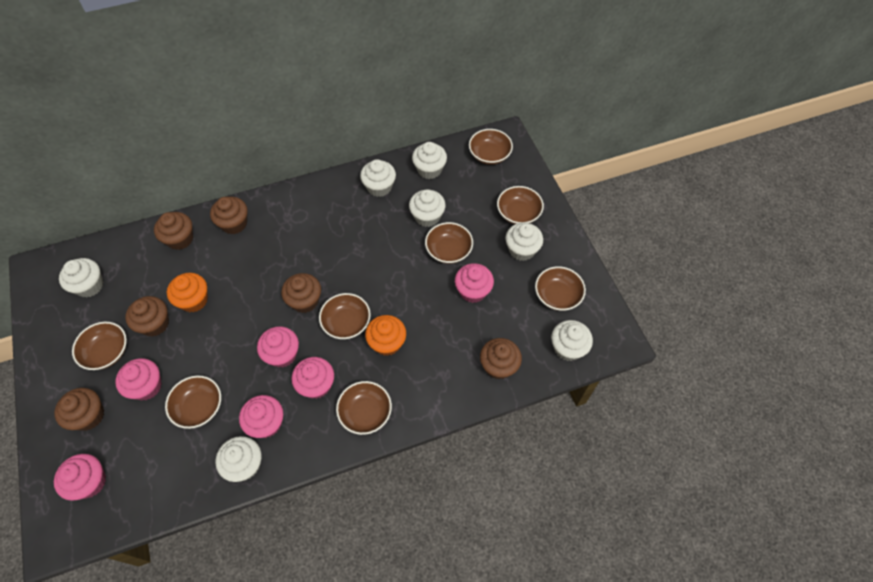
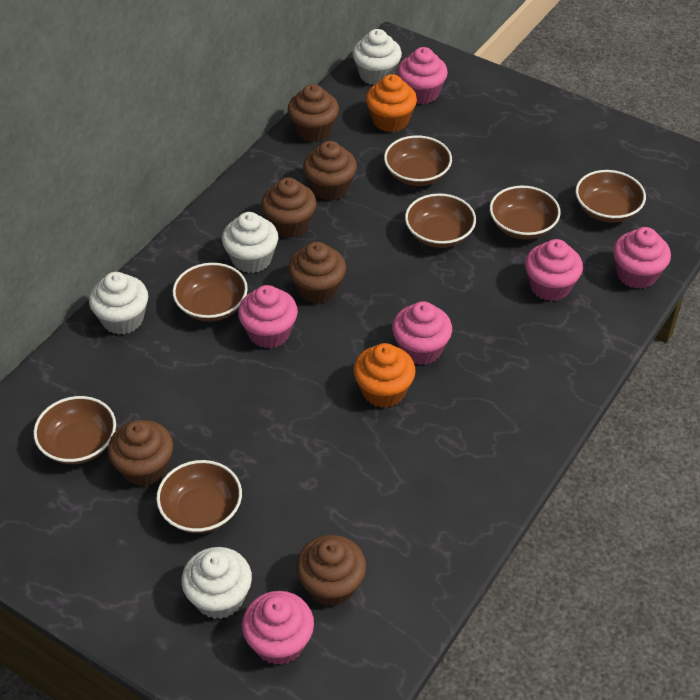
brown bowl: [72,322,127,370] [165,376,221,429] [319,293,371,339] [336,381,392,435] [425,222,473,264] [469,129,513,165] [497,186,544,224] [535,266,586,311] = 8 -> [33,396,116,464] [156,460,242,533] [173,263,248,322] [384,135,452,186] [405,193,476,248] [490,186,561,239] [575,170,646,223] = 7
white cupcake: [59,258,104,298] [215,436,261,482] [360,159,396,197] [409,189,446,227] [412,142,447,179] [505,222,543,261] [551,320,593,361] = 7 -> [89,272,148,335] [181,547,252,619] [222,212,278,273] [353,29,402,85] = 4

